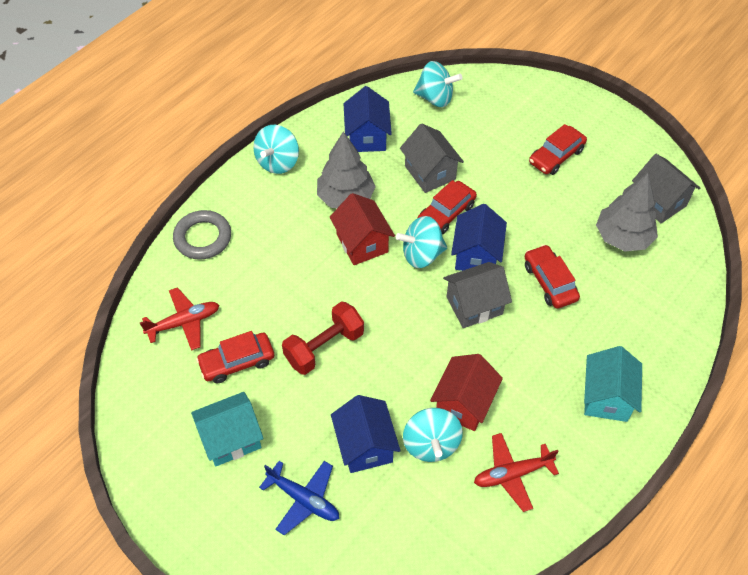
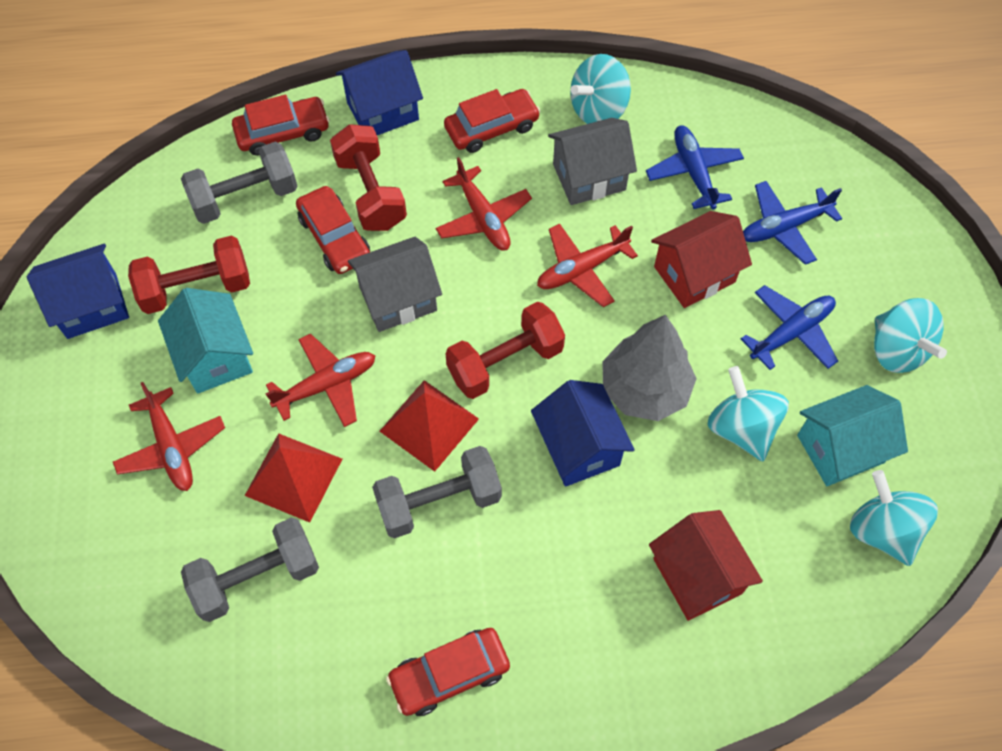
blue plane: [259,461,339,535] = 1 -> [646,125,744,209] [741,285,838,370] [743,181,842,265] = 3
grey dumbbell: none = 0 -> [181,142,297,224] [181,517,319,622] [372,446,502,539] = 3
grey house: [400,123,464,193] [443,262,512,328] [632,154,700,223] = 3 -> [348,237,442,332] [548,118,637,205] = 2
grey ring: [173,210,231,260] = 1 -> none = 0
grey tree: [317,131,376,208] [596,173,658,252] = 2 -> [603,315,697,421] = 1
red dumbbell: [282,301,364,375] = 1 -> [128,235,250,314] [330,124,407,231] [446,302,565,399] = 3
red plane: [140,287,219,351] [474,433,559,512] = 2 -> [113,382,225,491] [265,334,376,427] [436,157,532,251] [537,224,638,307] = 4
red pyramid: none = 0 -> [245,433,342,523] [380,380,479,472] = 2

